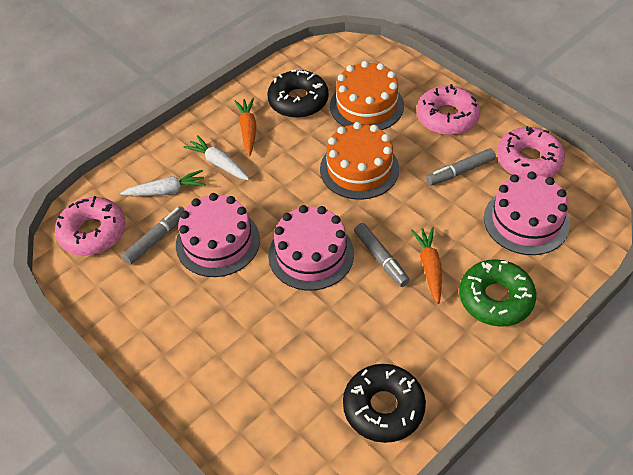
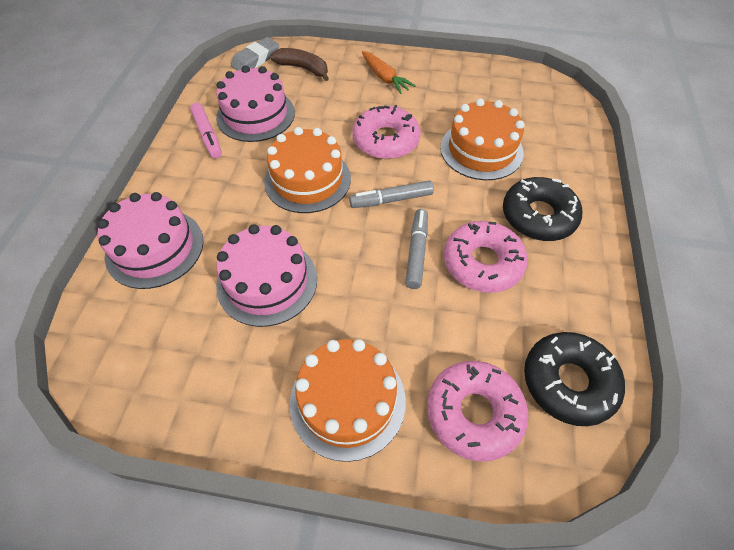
brown banana: none = 0 -> [270,48,329,81] = 1
green donut: [459,259,536,327] = 1 -> none = 0
grey eraser: none = 0 -> [231,37,279,71] = 1
grey marker: [122,206,185,264] [354,223,410,287] [426,148,496,186] = 3 -> [349,180,434,208] [405,209,428,289] = 2
orange cake: [320,122,399,200] [330,61,404,130] = 2 -> [264,127,351,213] [290,339,406,462] [440,98,525,180] = 3
orange carrot: [234,98,256,156] [411,227,442,304] = 2 -> [362,51,416,94] = 1
pink marker: none = 0 -> [190,103,222,158] = 1
white carrot: [120,170,206,196] [183,135,249,180] = 2 -> none = 0

